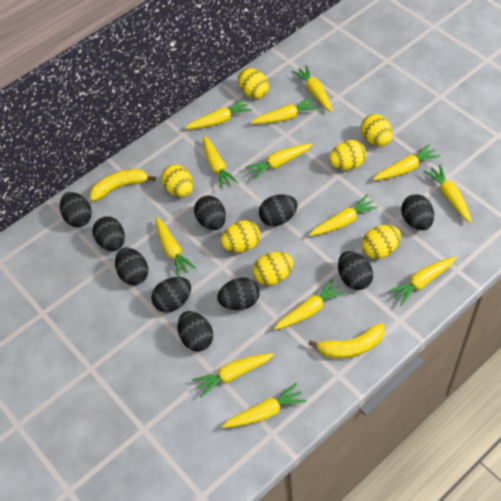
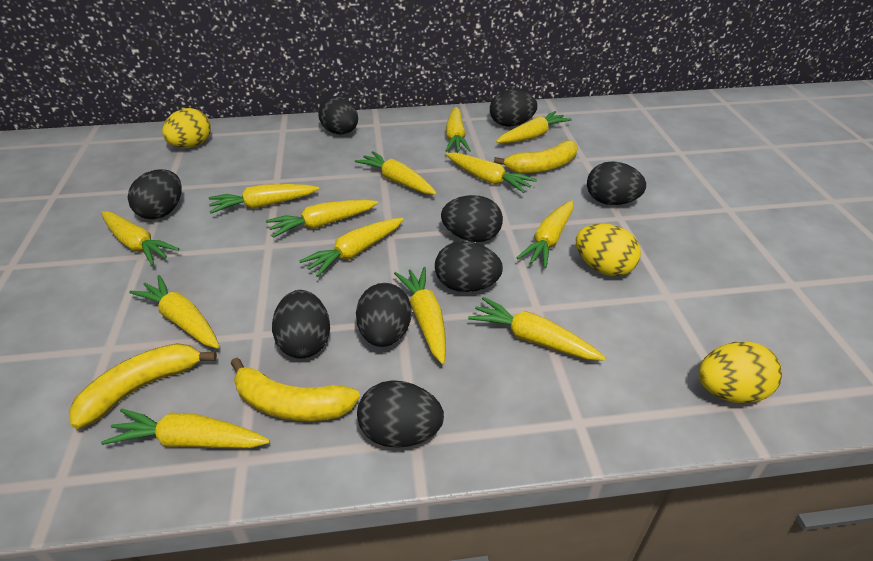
black egg: [60,192,92,227] [93,216,125,251] [115,247,148,285] [151,277,191,313] [178,311,213,352] [194,195,226,230] [217,277,260,310] [259,194,298,226] [338,251,373,290] [401,194,434,230] = 10 -> [127,169,182,220] [272,290,330,359] [318,96,358,135] [356,283,412,347] [357,380,444,448] [435,241,503,292] [441,195,503,242] [490,90,537,127] [587,161,646,205] = 9
yellow banana: [89,169,155,201] [308,323,385,358] = 2 -> [69,343,217,429] [231,357,360,421] [494,140,578,174] = 3
yellow egg: [161,164,193,197] [221,220,260,252] [238,68,269,99] [253,252,293,285] [329,140,366,170] [361,114,393,146] [362,225,401,259] = 7 -> [162,108,211,148] [576,224,641,276] [699,341,782,403] = 3

